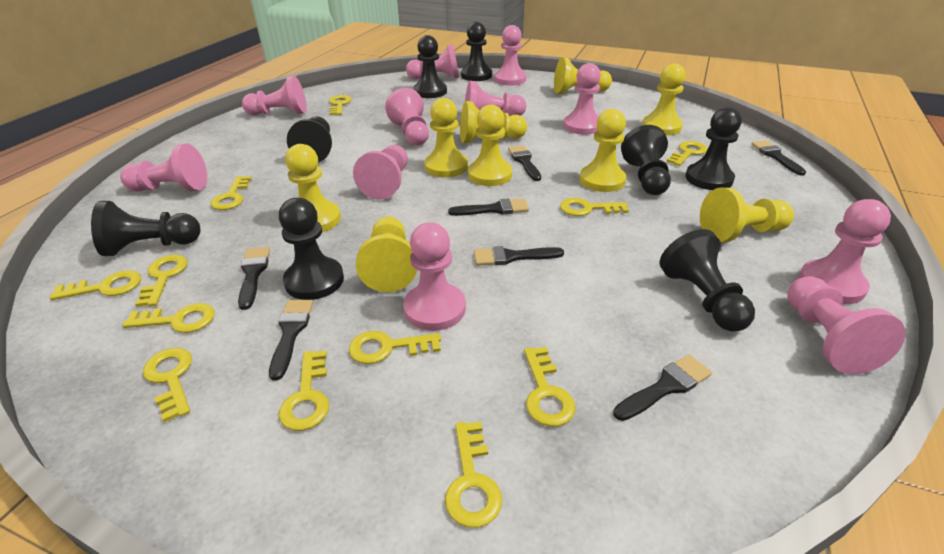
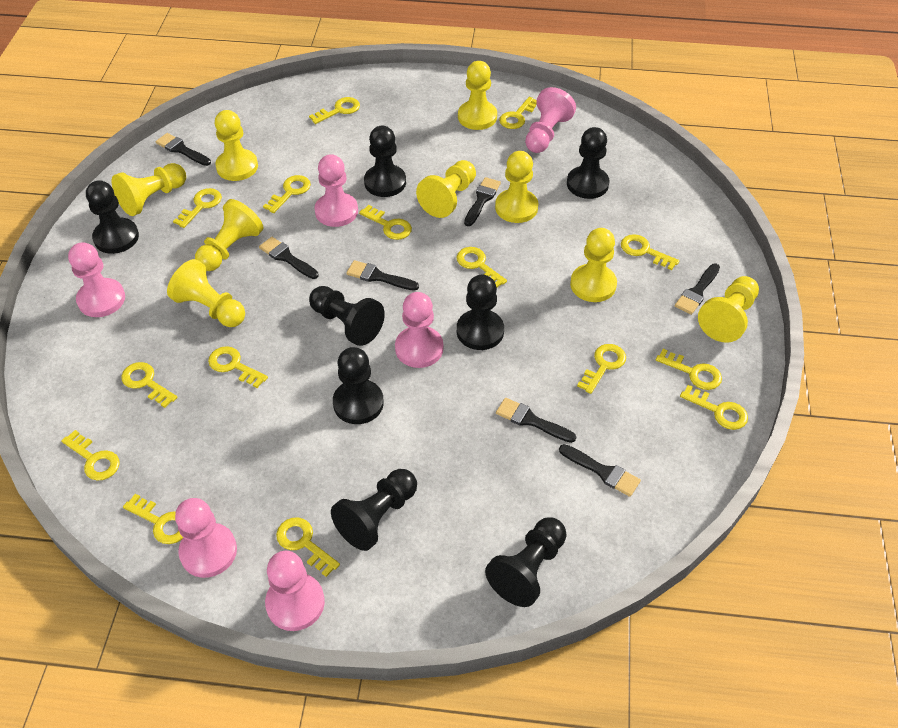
pink pawn: [120,144,207,192] [242,76,307,116] [353,145,408,200] [385,88,429,145] [403,222,466,331] [406,44,459,80] [465,81,526,116] [495,25,526,86] [563,63,601,135] [787,276,906,374] [799,199,891,304] = 11 -> [68,242,125,317] [175,498,237,578] [265,551,325,631] [314,154,358,227] [395,292,443,368] [525,87,576,153] = 6
yellow key: [50,270,141,300] [122,303,215,333] [135,255,188,307] [143,348,192,422] [210,176,252,210] [279,350,329,431] [329,95,352,115] [349,331,441,364] [445,422,502,528] [524,347,575,427] [560,198,629,216] [667,141,707,166] = 12 -> [61,430,120,481] [121,362,178,408] [123,494,183,544] [173,188,222,228] [208,346,268,388] [263,175,311,213] [276,518,340,577] [309,97,360,124] [359,205,412,240] [457,247,507,287] [499,97,537,129] [577,344,626,394] [621,234,679,270] [656,349,722,390] [680,385,748,430] = 15

